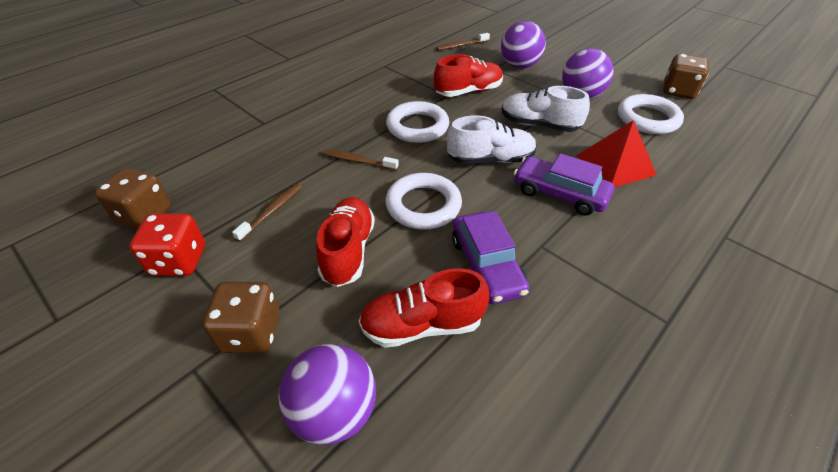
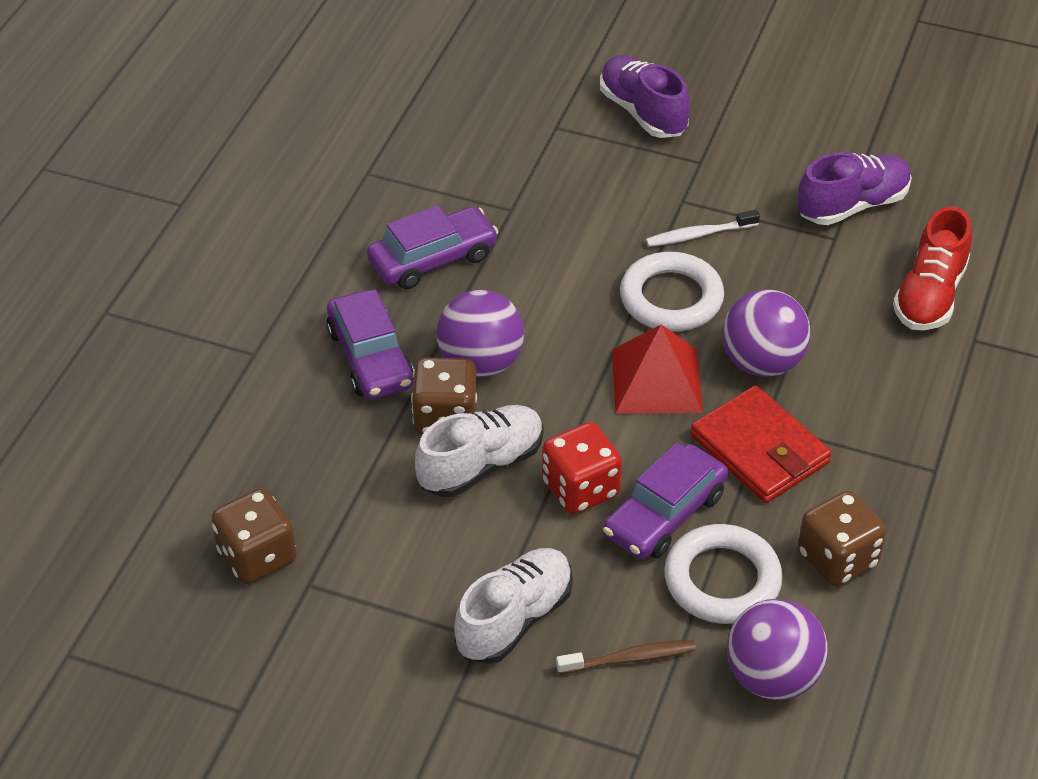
brown toothbrush: [232,184,302,242] [323,150,399,170] [436,33,490,50] = 3 -> [556,640,696,674] = 1
purple car: [452,211,529,304] [514,153,614,216] = 2 -> [327,289,414,399] [367,205,498,289] [603,443,728,559] = 3
purple shoe: none = 0 -> [600,55,690,138] [797,152,912,225] = 2
red shoe: [316,197,375,287] [359,268,489,348] [434,54,503,97] = 3 -> [893,207,972,331] = 1
red wallet: none = 0 -> [690,385,832,503] = 1
white ring: [386,101,449,143] [386,173,462,230] [618,94,684,134] = 3 -> [620,252,724,331] [664,524,783,624] = 2
white toothbrush: none = 0 -> [646,210,760,247] = 1

